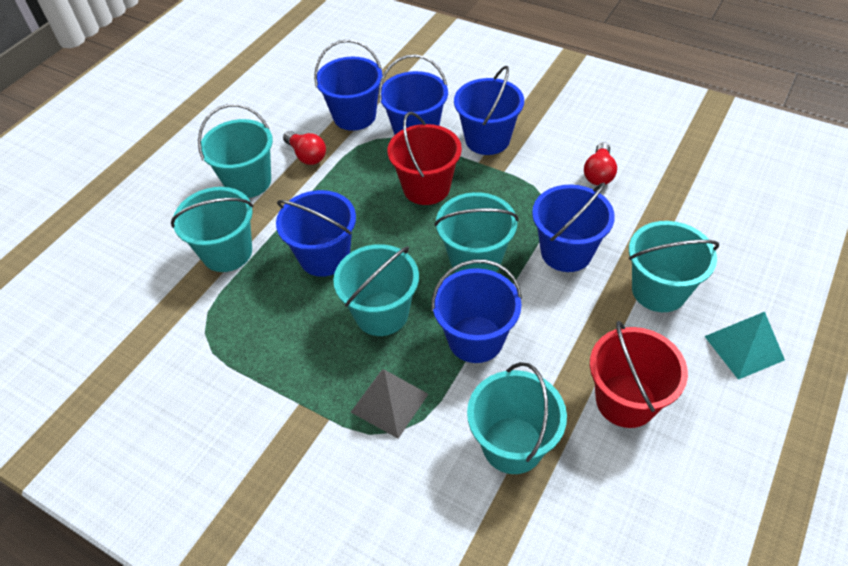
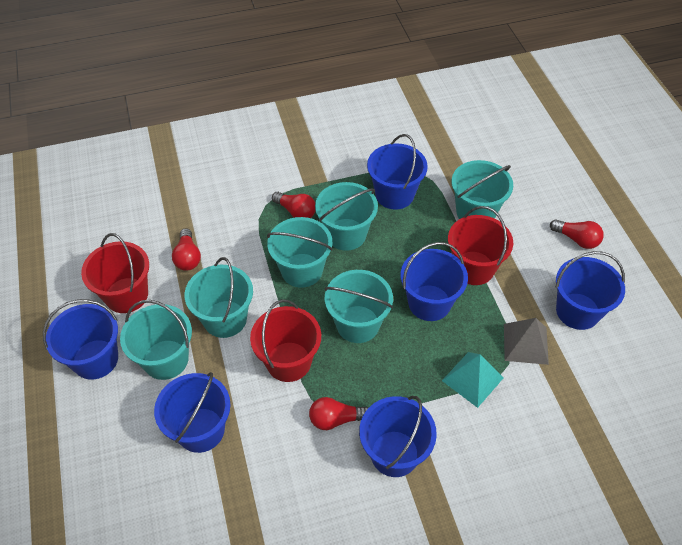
red bucket: [387,112,462,205] [590,321,688,428] = 2 -> [81,233,149,313] [250,299,321,382] [448,206,513,285] = 3
red light bulb: [283,131,326,165] [584,142,617,186] = 2 -> [172,228,201,271] [272,192,315,218] [309,397,369,430] [550,219,604,249] = 4

